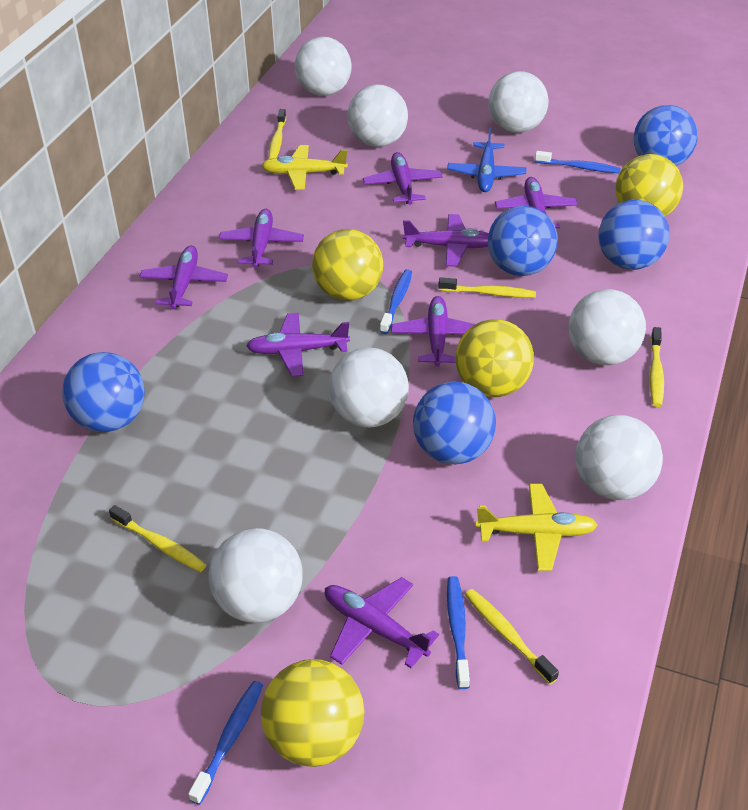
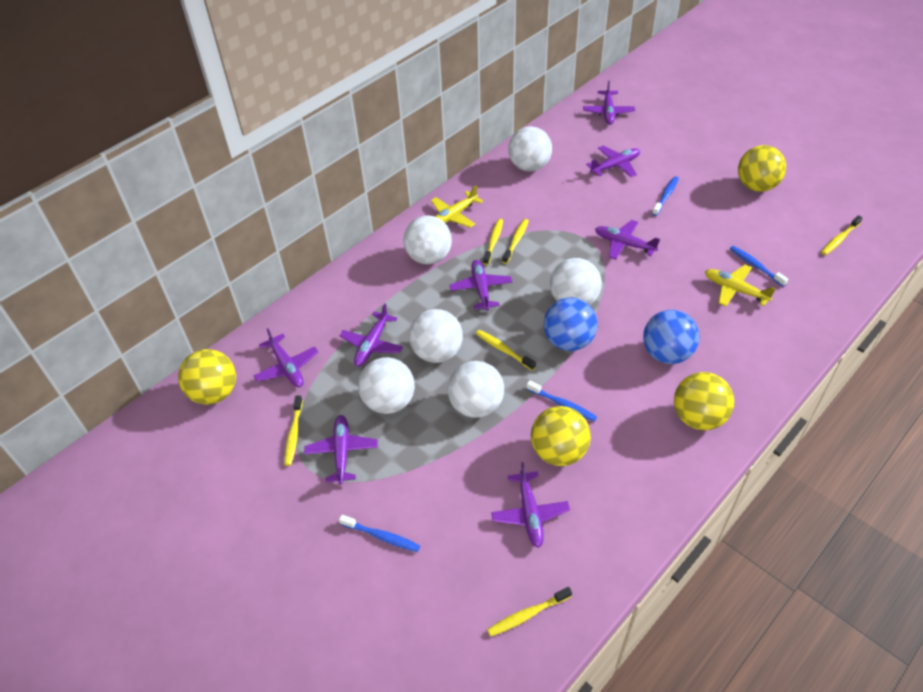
blue ball: [62,352,145,432] [413,381,496,464] [488,206,558,276] [598,199,670,270] [634,105,698,166] = 5 -> [544,297,598,351] [643,310,700,364] = 2
blue plane: [447,127,526,192] = 1 -> none = 0
white ball: [209,528,303,623] [295,37,352,96] [329,347,409,428] [347,84,408,147] [488,71,549,133] [568,289,646,365] [575,415,663,500] = 7 -> [358,357,415,414] [403,215,452,264] [409,309,463,363] [448,361,504,418] [508,126,552,172] [550,258,602,305] = 6
yellow toothbrush: [109,505,206,572] [269,109,286,159] [438,277,536,298] [465,589,559,684] [650,327,664,407] = 5 -> [284,395,303,466] [476,330,536,370] [483,219,503,265] [487,587,572,637] [502,219,529,264] [821,215,863,255] = 6

